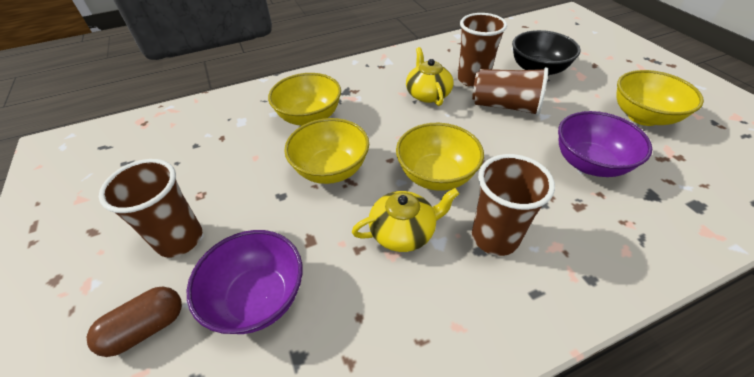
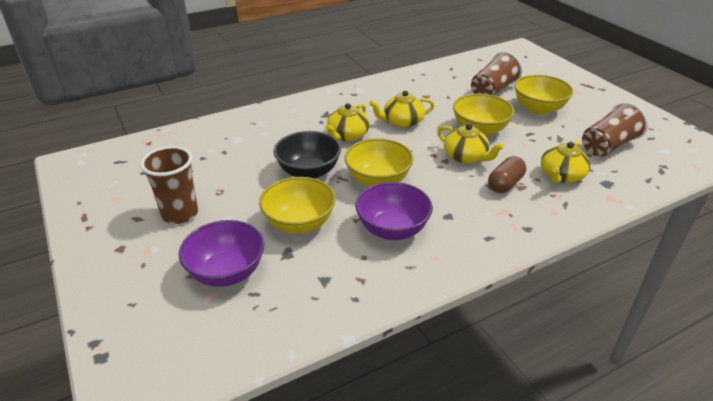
brown cup: [99,159,202,258] [458,13,507,87] [472,67,548,116] [472,154,555,256] = 4 -> [140,146,198,224] [471,51,523,95] [582,102,648,157] = 3
yellow teapot: [352,188,459,252] [406,47,453,106] = 2 -> [325,103,370,141] [369,91,435,128] [438,124,504,164] [541,141,591,183] = 4

